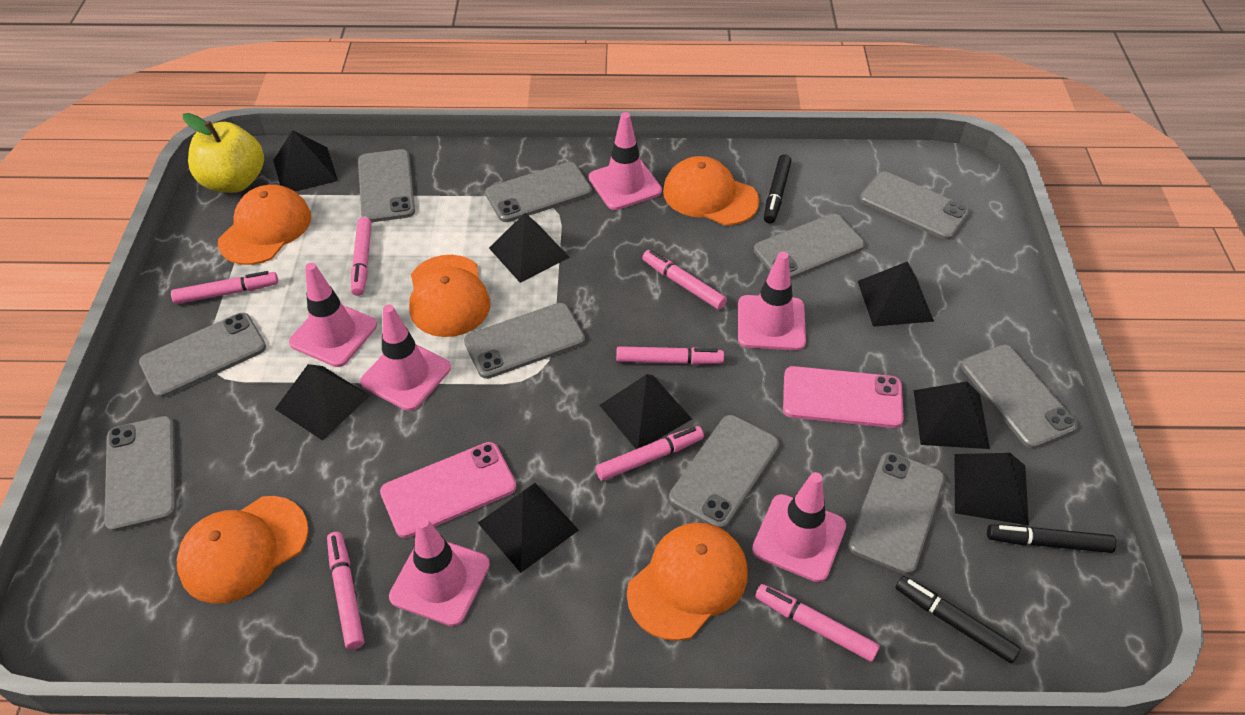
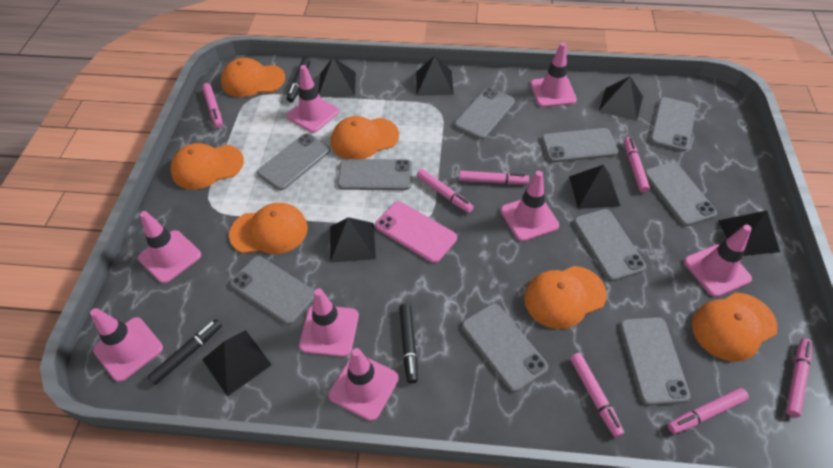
black pyramid: [273,130,338,191] [275,364,370,441] [478,483,579,573] [489,213,570,283] [599,374,692,449] [858,261,934,327] [914,381,990,449] [954,453,1029,526] = 8 -> [202,330,272,396] [318,57,356,97] [330,217,376,263] [416,56,454,96] [569,165,620,209] [598,76,643,121] [718,210,780,256] = 7
orange cap: [177,496,309,604] [218,184,311,265] [409,255,490,337] [627,522,748,641] [663,156,759,226] = 5 -> [171,143,244,190] [221,58,285,97] [229,203,308,254] [331,116,399,159] [524,266,607,329] [692,293,778,362] = 6
pink phone: [380,442,516,538] [783,366,904,428] = 2 -> [375,201,457,263] = 1
pink traffic cone: [289,263,377,367] [360,305,451,411] [389,517,490,626] [589,112,662,210] [738,252,806,350] [752,472,846,582] = 6 -> [90,308,163,382] [138,211,201,283] [286,65,339,133] [299,288,359,357] [329,348,399,421] [501,171,559,241] [530,42,577,107] [684,225,752,297] = 8
yellow apple: [183,113,264,193] = 1 -> none = 0

